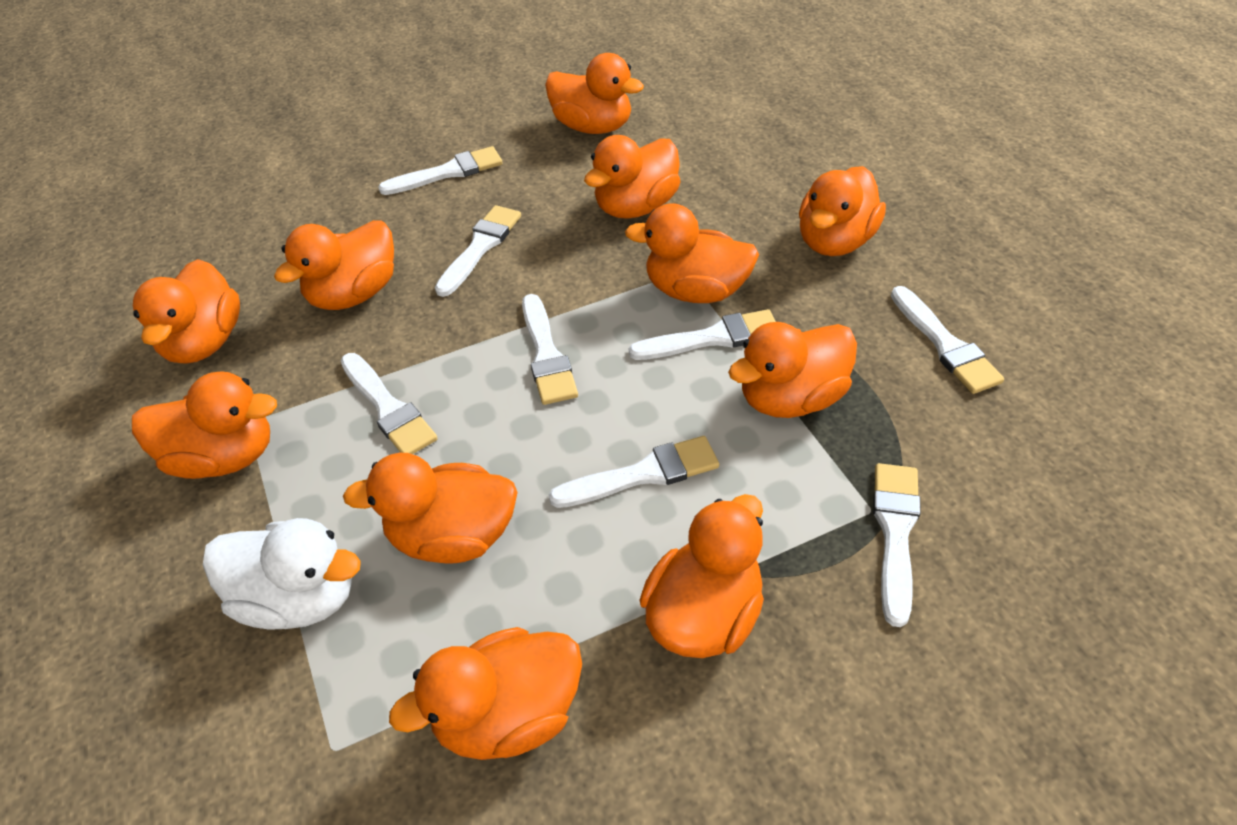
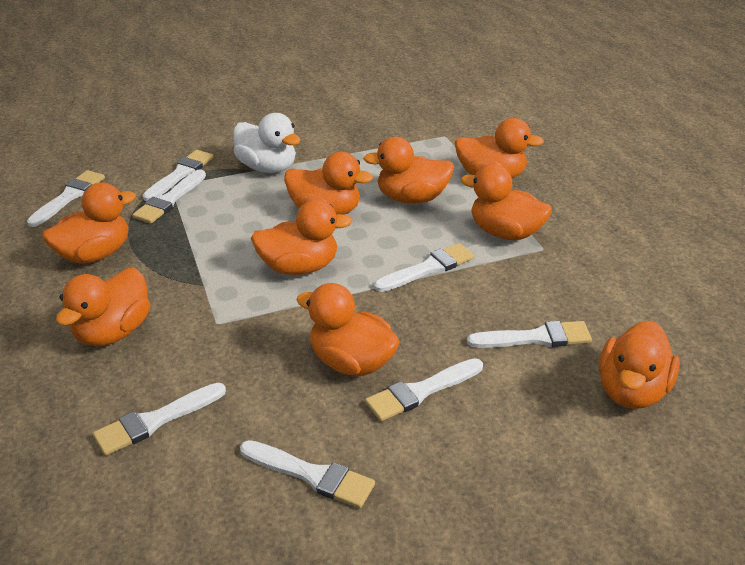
orange duck: [132,372,277,479] [133,259,240,364] [274,220,394,310] [343,453,518,564] [389,627,582,760] [545,53,644,134] [584,135,680,219] [625,203,759,303] [639,494,764,658] [728,322,857,418] [799,166,886,256] = 11 -> [42,182,136,264] [56,268,150,346] [251,199,352,275] [284,152,373,215] [296,283,400,376] [363,137,454,204] [455,118,544,179] [461,164,552,240] [599,321,680,409] = 9

